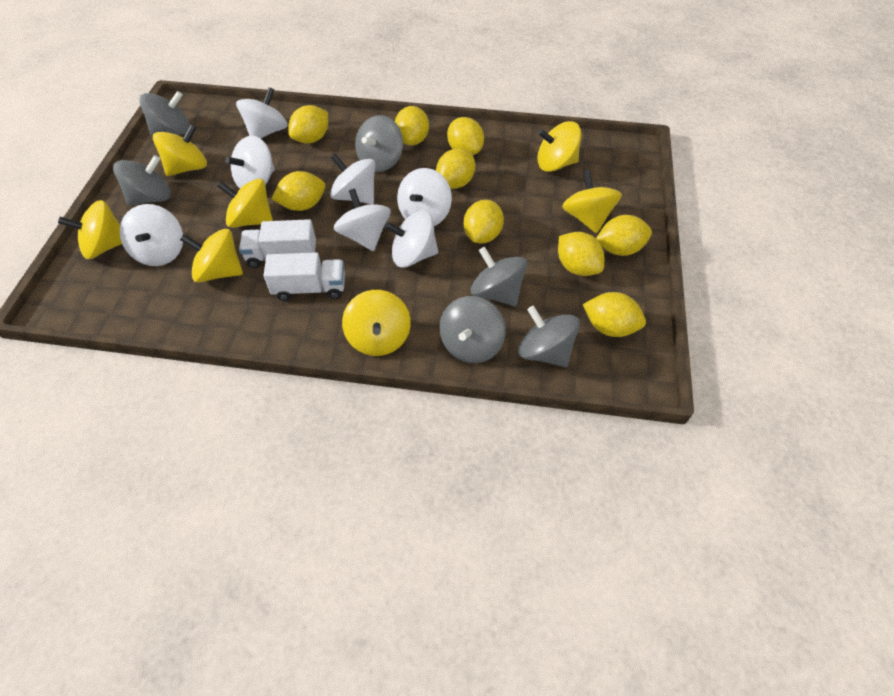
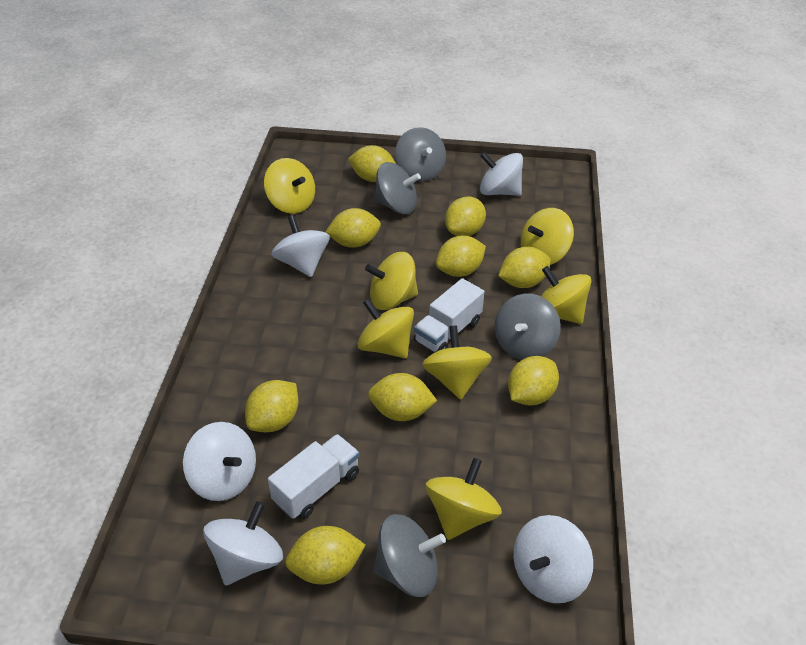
grey spinning top: [113,155,171,206] [139,91,190,136] [355,115,403,172] [439,296,506,363] [471,247,527,306] [518,306,580,367] = 6 -> [373,514,446,597] [374,162,421,214] [395,127,446,182] [495,294,561,360] = 4
white spinning top: [119,204,183,266] [225,136,275,188] [236,87,288,138] [330,154,375,204] [334,189,391,251] [385,211,438,267] [397,168,452,226] = 7 -> [183,422,256,501] [203,501,283,586] [271,215,330,277] [480,152,523,196] [513,515,593,603] = 5

